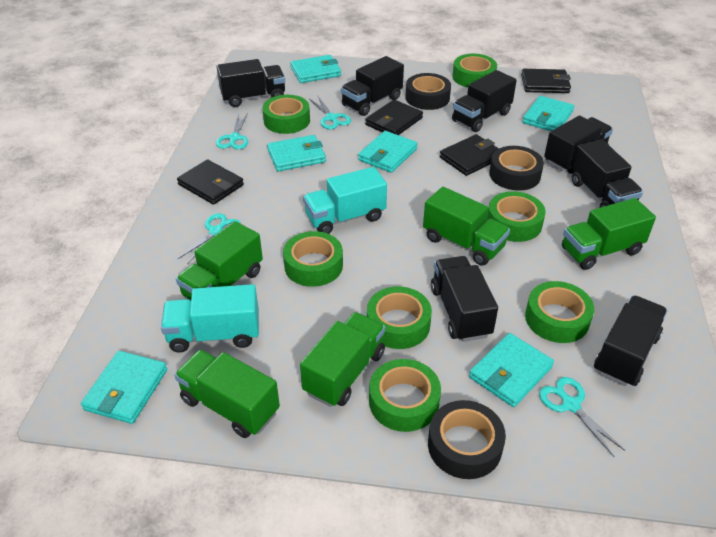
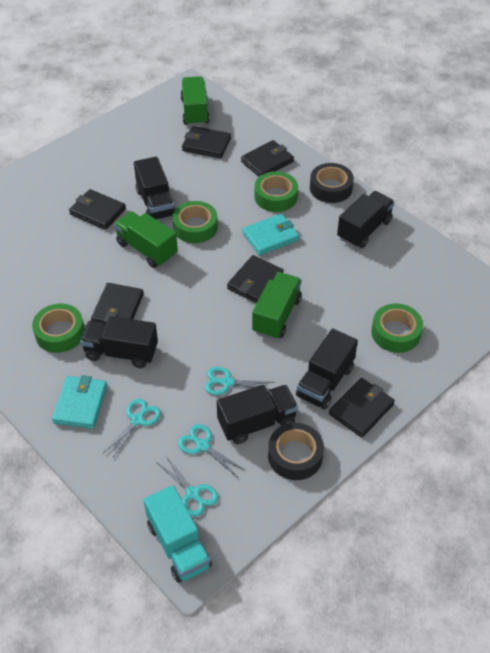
black tape: [405,73,451,110] [428,400,506,479] [489,146,544,191] = 3 -> [268,423,324,480] [310,163,354,203] = 2
black truck: [217,59,285,107] [341,56,404,116] [431,256,498,342] [452,70,517,132] [544,115,613,174] [571,140,643,208] [594,296,667,386] = 7 -> [80,316,158,368] [134,156,176,220] [217,385,298,444] [296,328,358,410] [337,191,395,248] = 5
black wallet: [177,159,244,205] [365,100,423,135] [440,134,499,176] [521,69,571,93] = 4 -> [69,189,126,230] [91,283,144,323] [182,126,231,158] [227,255,284,303] [241,140,294,177] [329,378,395,438] = 6
green tape: [262,95,310,134] [283,231,343,287] [367,286,432,349] [369,359,441,432] [452,54,497,87] [487,191,546,242] [525,281,594,343] = 7 -> [32,304,85,353] [172,201,218,243] [255,171,298,212] [371,304,423,353] = 4
green truck: [174,350,280,438] [176,221,263,300] [300,312,385,407] [423,187,510,266] [562,198,656,270] = 5 -> [114,211,178,268] [180,76,210,126] [252,272,302,339] = 3
turquoise truck: [161,284,259,353] [303,167,387,234] = 2 -> [144,485,212,583] = 1
turquoise wallet: [81,351,167,424] [267,135,326,172] [290,55,341,83] [358,131,418,173] [469,333,554,407] [522,96,574,131] = 6 -> [52,375,107,429] [242,214,299,256] = 2

